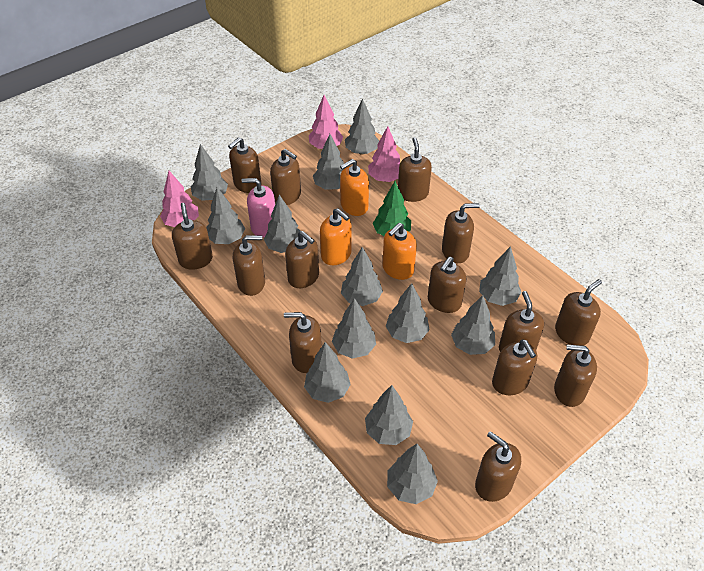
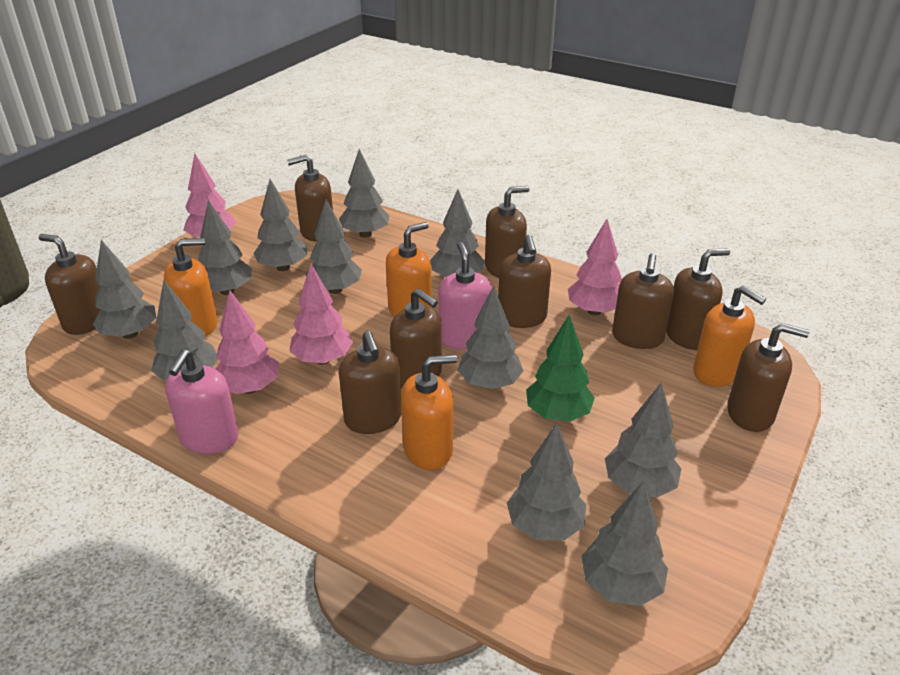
brown soap dispenser: [172,203,213,270] [228,137,262,193] [233,235,265,296] [270,149,301,205] [284,312,322,373] [285,231,319,288] [398,137,432,202] [428,257,466,313] [442,203,480,263] [475,431,521,502] [492,340,537,395] [499,291,544,352] [554,345,597,407] [555,279,602,346] = 14 -> [39,234,101,335] [287,155,333,242] [339,331,401,434] [390,288,442,389] [485,186,530,278] [498,235,551,328] [612,253,674,349] [666,248,730,350] [727,323,810,432] = 9
grey tree: [191,144,228,201] [206,187,245,244] [264,195,301,253] [304,342,351,403] [313,134,344,190] [332,298,376,359] [341,247,383,306] [345,99,379,155] [365,385,413,445] [386,283,430,343] [387,444,438,504] [451,295,495,355] [479,246,521,306] = 13 -> [93,240,156,339] [151,280,218,381] [198,200,252,295] [253,179,308,271] [306,200,362,294] [339,149,390,237] [430,189,485,277] [457,285,523,389] [507,422,586,541] [581,481,668,606] [605,383,681,498] = 11
orange soap dispenser: [320,208,352,265] [340,159,369,216] [382,223,417,280] = 3 -> [164,238,218,336] [386,222,432,317] [401,354,457,470] [693,285,766,387] = 4
pink soap dispenser: [241,178,275,237] = 1 -> [165,350,238,454] [438,242,492,350] = 2
pink tree: [160,171,199,227] [309,95,343,149] [368,126,400,182] = 3 -> [183,153,236,237] [216,290,279,394] [289,264,353,365] [568,219,622,315] = 4

